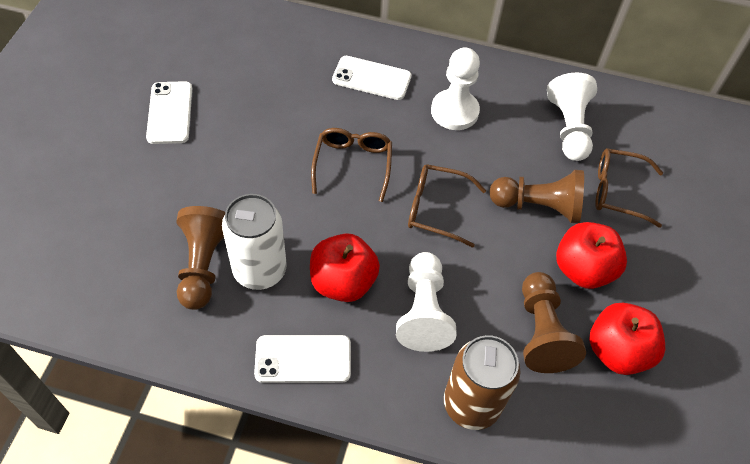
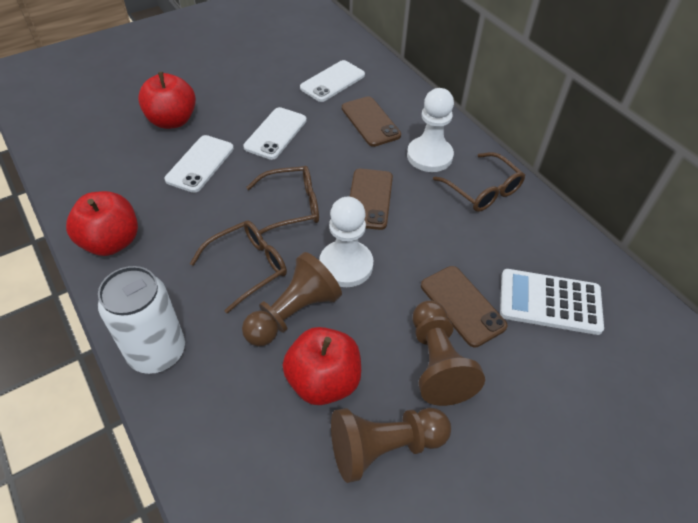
brown can: [444,335,521,430] = 1 -> none = 0
brown phone: none = 0 -> [342,96,401,147] [350,169,393,230] [421,266,508,347] = 3
white calculator: none = 0 -> [500,269,604,335] = 1
white pawn: [396,252,457,352] [431,47,480,130] [547,73,597,161] = 3 -> [319,197,373,287] [407,88,454,172] = 2

